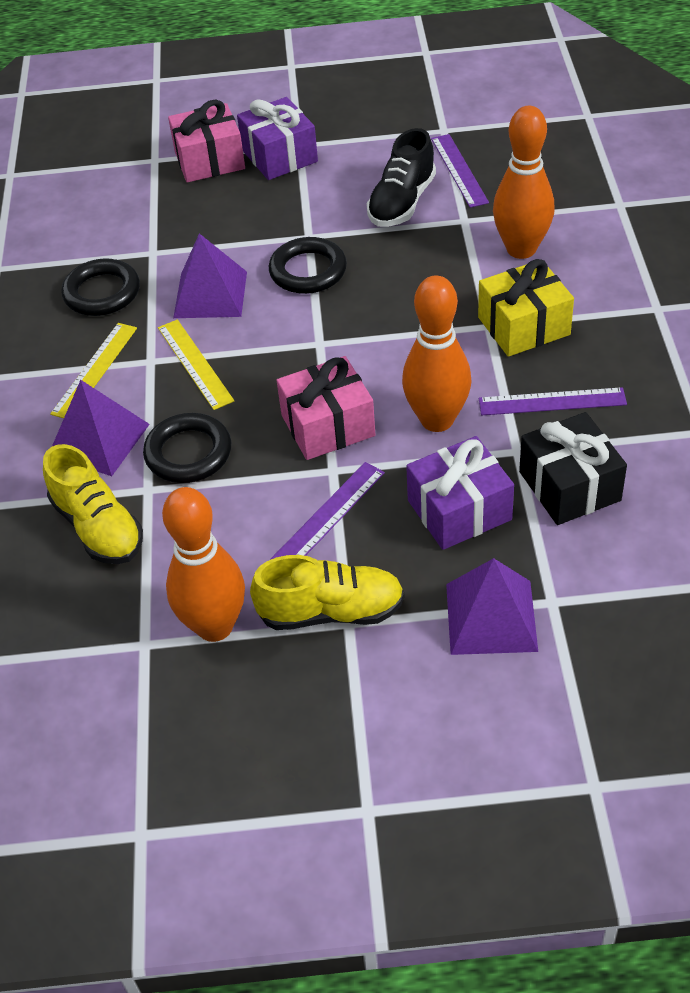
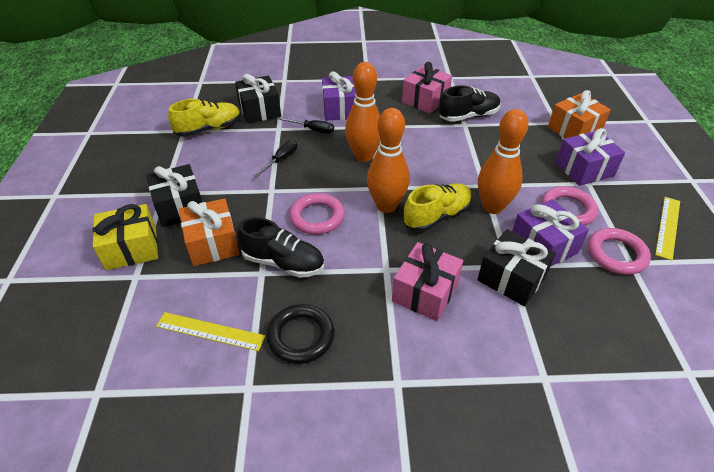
black gift: [519,412,627,525] = 1 -> [146,164,202,227] [235,74,281,124] [477,229,556,306] = 3
black ring: [61,258,140,316] [143,413,231,483] [269,237,347,294] = 3 -> [266,304,335,364] = 1
black screwdriver: none = 0 -> [253,140,297,178] [278,117,334,134] = 2
black shoe: [367,128,436,227] = 1 -> [237,217,324,278] [439,85,501,122] = 2
orange gift: none = 0 -> [179,198,240,266] [548,90,611,138] = 2
pink ring: none = 0 -> [289,193,345,235] [541,186,598,226] [588,228,651,275] = 3
purple gift: [237,97,318,180] [406,436,514,550] = 2 -> [322,71,356,121] [512,199,589,266] [555,128,625,186] = 3
purple pyramid: [52,380,150,476] [173,233,247,318] [446,558,538,655] = 3 -> none = 0
purple ruler: [270,462,385,560] [431,134,489,208] [479,387,627,415] = 3 -> none = 0

